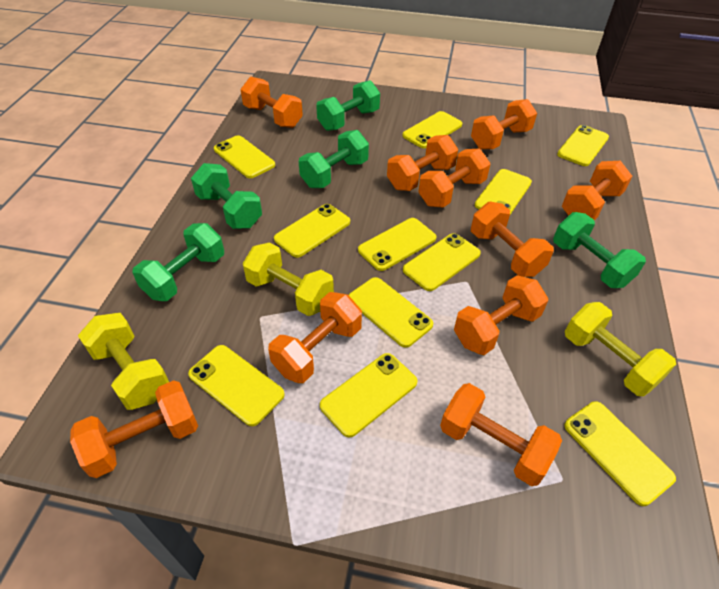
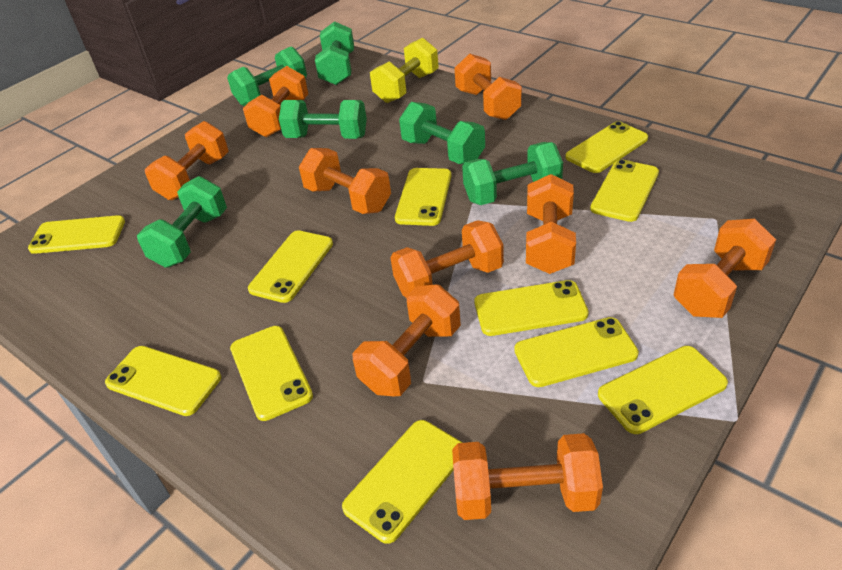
green dumbbell: [132,223,224,301] [191,163,262,229] [299,130,369,188] [316,80,380,131] [553,212,646,288] = 5 -> [137,176,227,267] [227,46,307,106] [279,100,367,139] [315,21,354,85] [399,102,485,164] [462,142,563,205] = 6
orange dumbbell: [70,380,198,478] [241,76,303,128] [268,292,362,383] [387,135,458,191] [418,149,490,207] [440,383,562,486] [454,275,548,355] [471,99,537,149] [471,202,554,277] [562,161,632,221] = 10 -> [145,121,229,200] [243,66,308,137] [299,148,391,214] [353,285,461,396] [391,220,504,297] [452,433,603,520] [455,53,522,120] [526,174,576,274] [674,219,776,318] = 9
yellow dumbbell: [78,313,169,410] [243,242,334,316] [565,302,676,396] = 3 -> [370,38,439,103] = 1

